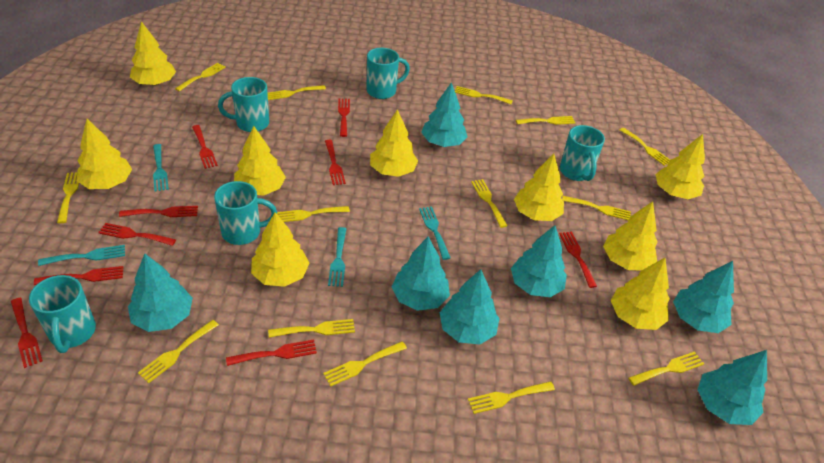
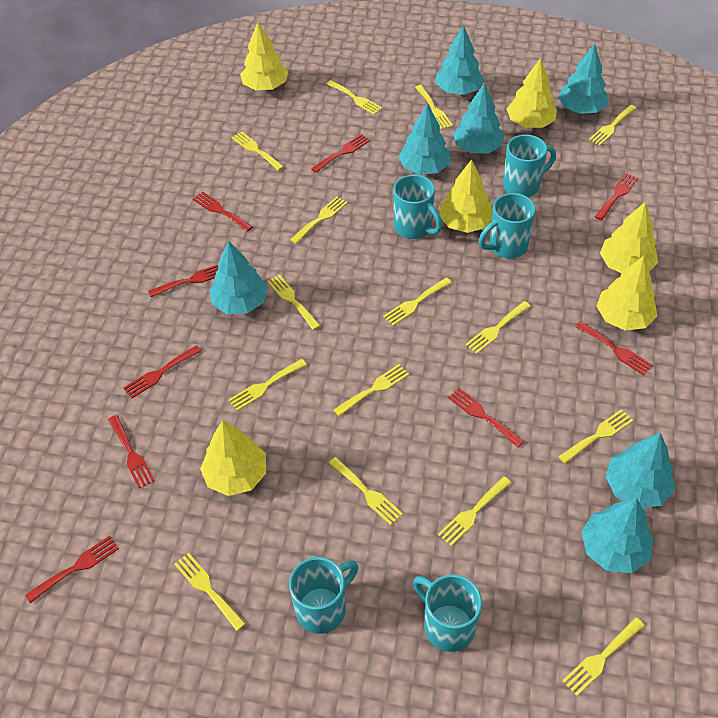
turquoise fork: [38,245,125,266] [153,144,169,191] [328,227,346,287] [419,206,451,260] = 4 -> none = 0
yellow fork: [57,172,79,223] [138,320,219,383] [175,63,226,92] [268,85,326,100] [268,319,355,338] [277,206,350,222] [323,341,407,387] [455,86,513,104] [468,381,555,414] [471,179,507,228] [516,116,576,125] [562,196,631,220] [620,128,670,166] [628,351,704,386] = 14 -> [174,553,246,631] [228,359,307,411] [232,131,284,171] [267,274,320,330] [290,196,348,244] [327,80,382,115] [329,457,403,525] [334,364,409,416] [383,278,452,326] [415,85,453,130] [438,476,511,546] [466,301,531,354] [558,409,633,464] [562,617,645,696] [589,105,636,145] = 15
yellow tree: [77,119,132,189] [130,21,176,86] [234,126,286,195] [251,212,310,287] [370,109,418,177] [514,154,564,221] [603,201,658,271] [611,258,670,330] [656,134,705,199] = 9 -> [200,420,266,496] [240,22,288,90] [439,159,493,233] [507,58,557,128] [596,256,658,331] [600,201,658,273] = 6

